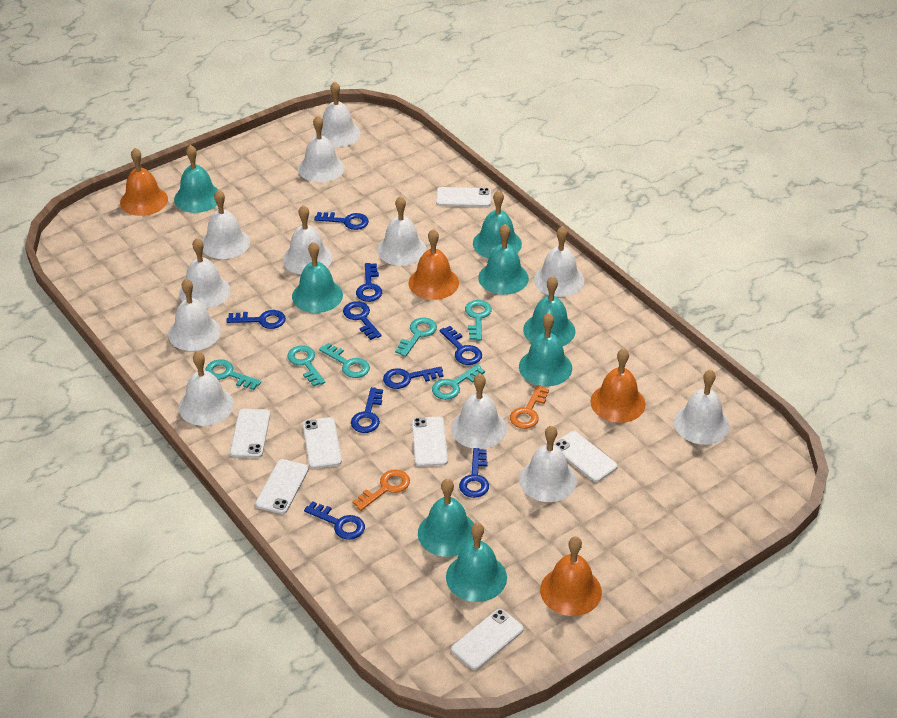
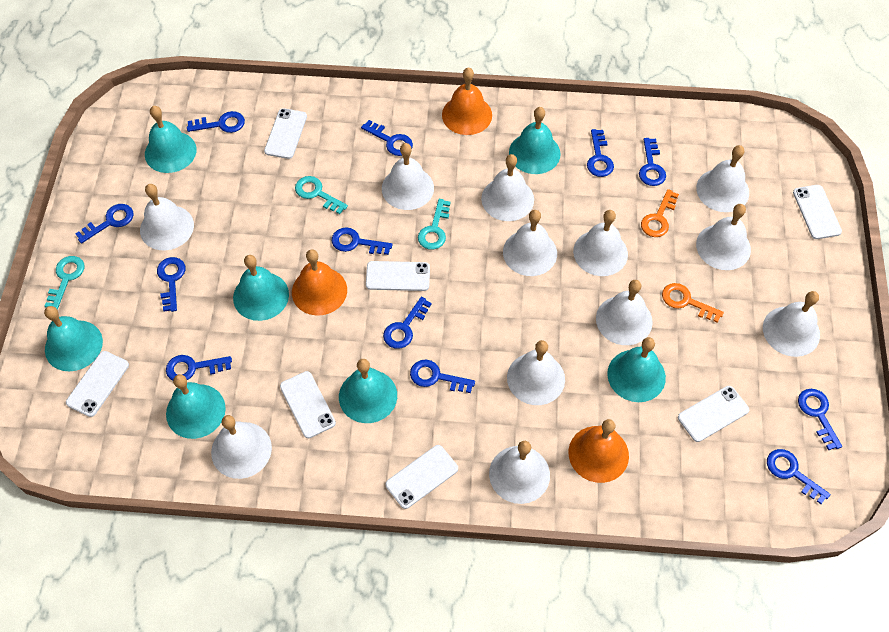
blue key: [226,310,286,329] [304,501,365,540] [314,212,369,230] [343,301,382,340] [351,387,383,433] [356,263,382,302] [383,367,444,389] [440,326,482,365] [459,448,489,498] = 9 -> [75,204,134,244] [157,257,186,312] [166,355,232,380] [187,111,245,133] [332,228,392,255] [361,120,413,156] [383,297,432,349] [410,360,475,393] [587,129,614,177] [639,138,666,186] [767,449,831,504] [798,389,842,450] = 12
orange bell: [120,148,168,216] [409,229,459,300] [540,537,602,616] [591,348,646,423] = 4 -> [292,249,347,316] [442,67,492,135] [568,419,629,483] = 3
turquoise bell: [174,145,219,213] [292,242,343,313] [418,479,474,557] [446,523,507,602] [473,190,522,258] [478,224,529,295] [519,313,572,386] [523,276,575,346] = 8 -> [44,306,103,371] [145,106,197,173] [166,374,226,439] [233,255,289,321] [339,359,397,423] [509,107,560,174] [607,337,666,402] = 7
turquoise key: [205,359,261,390] [287,345,325,387] [319,343,370,378] [395,318,437,357] [432,364,485,400] [465,300,492,341] = 6 -> [45,256,84,310] [295,176,348,214] [418,199,451,250] = 3

